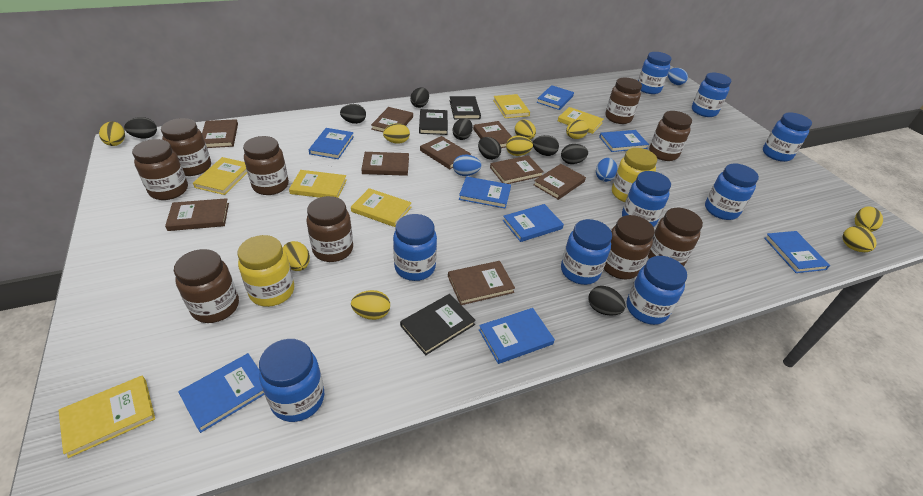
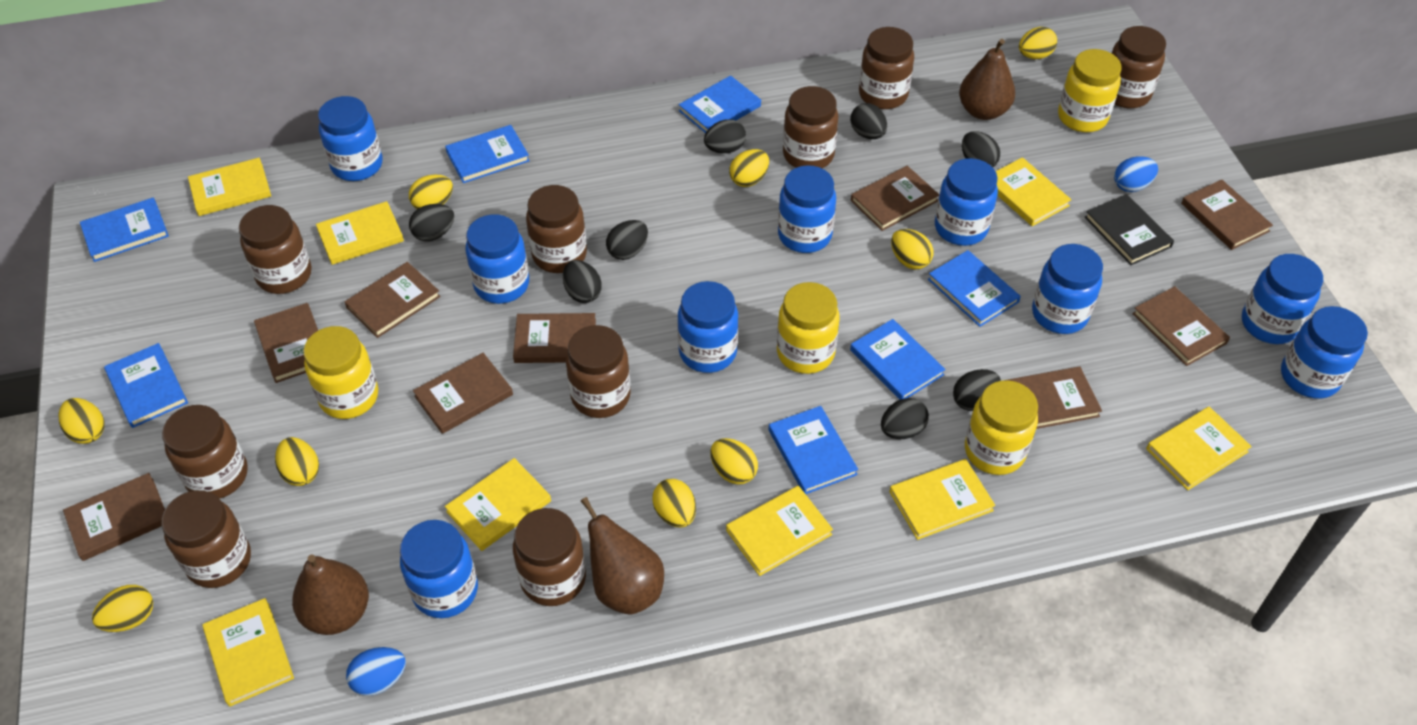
black book: [400,294,476,355] [419,109,448,135] [450,96,481,119] = 3 -> [1085,194,1174,265] = 1
blue book: [178,353,264,433] [309,128,354,159] [459,176,511,209] [479,308,555,364] [503,204,564,242] [537,85,574,110] [599,130,649,152] [764,231,830,273] = 8 -> [80,197,169,262] [104,343,188,428] [445,125,530,183] [679,75,761,133] [769,406,858,494] [850,319,945,400] [928,250,1021,327] = 7
blue egg: [453,155,481,176] [596,158,617,182] [668,68,688,85] = 3 -> [346,647,406,696] [1114,157,1158,192] = 2
brown pear: none = 0 -> [292,554,369,635] [581,497,664,615] [959,39,1015,120] = 3
yellow book: [59,375,155,458] [193,157,247,195] [289,170,347,198] [351,188,412,227] [493,94,530,118] [558,107,603,134] = 6 -> [188,158,271,216] [202,598,294,707] [316,201,404,265] [445,458,551,551] [726,486,833,576] [890,459,995,540] [996,157,1072,226] [1146,407,1252,490] = 8
yellow jar: [238,235,294,307] [612,148,657,202] = 2 -> [303,326,378,419] [777,282,839,374] [965,380,1038,475] [1058,49,1122,132] = 4

